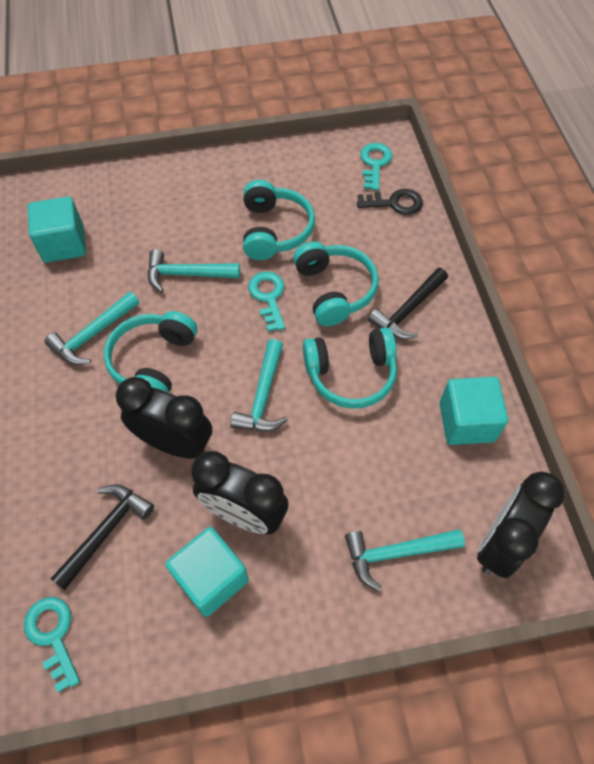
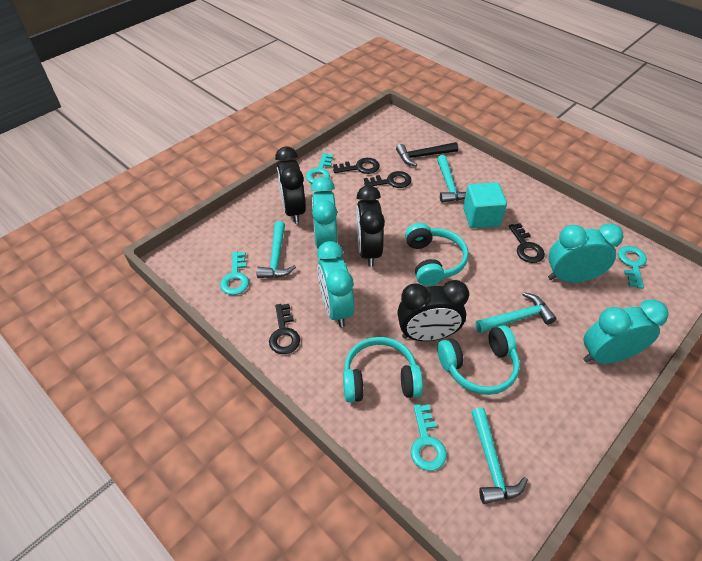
black hammer: [51,484,154,590] [368,268,448,339] = 2 -> [396,142,458,166] = 1
black key: [357,189,423,215] = 1 -> [269,304,300,354] [333,158,380,174] [364,171,412,188] [509,223,545,263] = 4
turquoise clock: none = 0 -> [311,177,337,249] [317,241,354,327] [548,223,624,283] [583,300,669,364] = 4
turquoise cube: [28,197,86,263] [166,527,249,617] [439,377,508,445] = 3 -> [463,182,507,228] = 1
turquoise headphones: [104,311,197,392] [243,180,315,260] [293,241,379,326] [303,327,397,409] = 4 -> [343,337,423,402] [405,223,469,286] [437,325,520,395] = 3
turquoise key: [24,597,80,693] [248,272,285,332] [360,143,392,191] = 3 -> [220,252,249,295] [306,153,333,183] [410,404,447,471] [618,246,647,289] = 4

